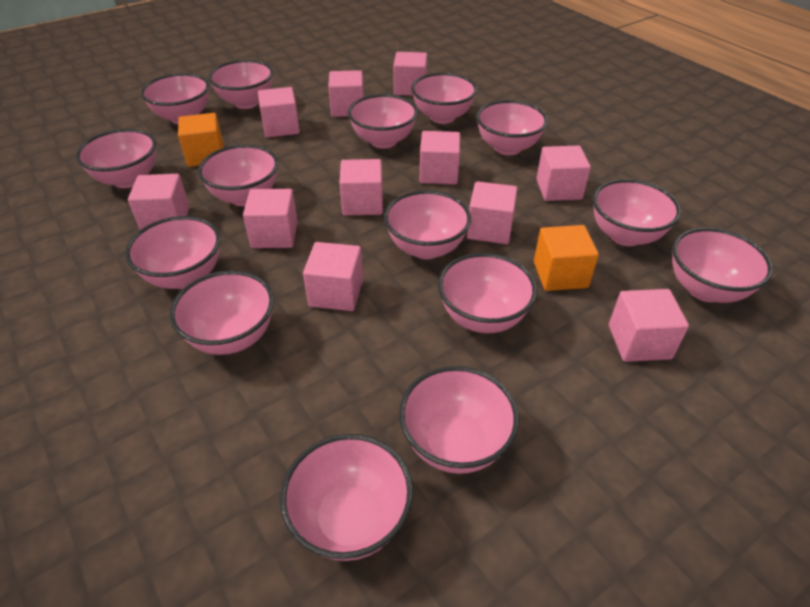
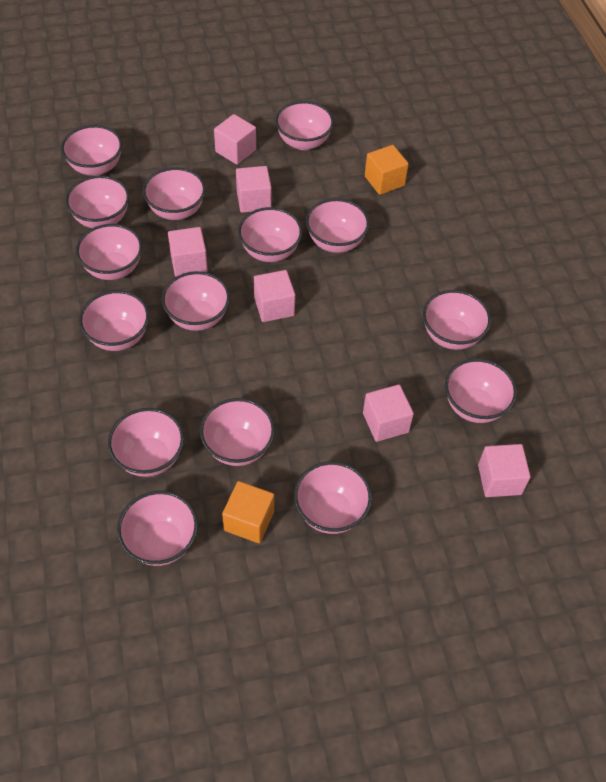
pink cube: [128,174,189,230] [243,189,298,248] [258,87,300,138] [303,242,363,311] [328,70,364,117] [340,159,383,216] [393,52,427,96] [420,131,460,185] [467,181,517,244] [536,145,591,201] [609,289,689,362] = 11 -> [168,227,208,277] [214,114,256,165] [236,166,271,213] [254,270,295,322] [363,385,414,442] [478,444,531,497] = 6

